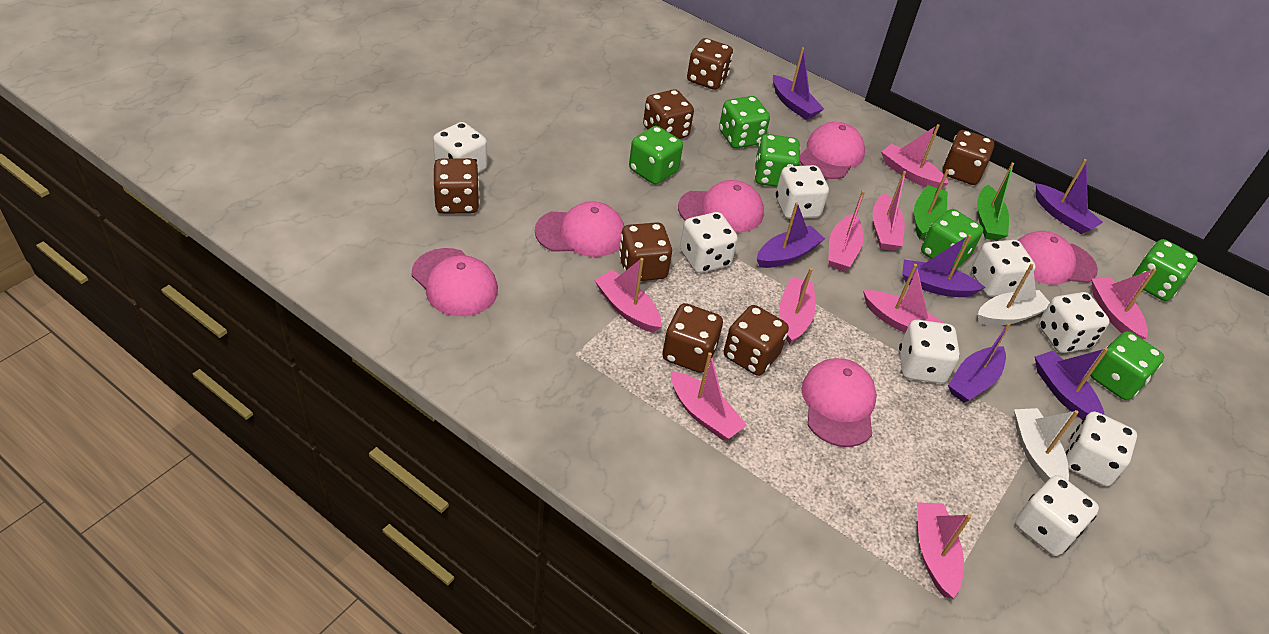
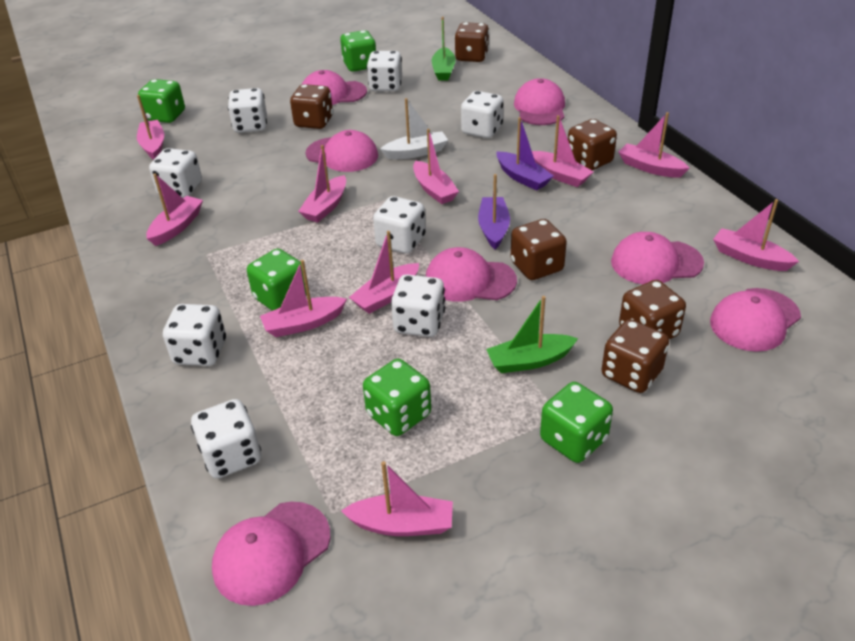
brown dice: [434,158,480,214] [619,222,672,281] [643,89,694,139] [662,303,723,373] [687,38,733,90] [724,305,789,376] [942,130,994,185] = 7 -> [290,84,333,129] [455,22,489,62] [511,219,567,280] [568,119,617,170] [601,319,669,393] [619,280,686,339] = 6
green dice: [629,126,683,184] [719,96,770,148] [754,134,800,187] [921,209,983,269] [1090,331,1164,400] [1132,239,1198,301] = 6 -> [138,79,185,123] [247,248,307,311] [340,30,376,72] [363,359,431,436] [540,382,613,463] = 5
pink boat: [595,258,661,333] [671,352,747,440] [780,268,816,344] [828,190,865,271] [863,264,944,333] [873,171,906,251] [881,124,949,188] [917,502,972,598] [1091,268,1156,339] = 9 -> [137,95,164,160] [146,173,203,246] [260,260,347,337] [298,145,346,222] [341,461,453,536] [349,231,419,314] [413,129,459,204] [532,115,594,187] [618,112,689,178] [713,199,799,271] = 10
pink cap: [412,248,498,316] [535,201,624,257] [678,180,764,233] [800,122,865,179] [801,358,877,447] [1018,231,1098,285] = 6 -> [212,502,330,606] [302,70,367,105] [306,130,378,172] [426,247,517,302] [514,78,565,125] [611,232,704,284] [710,288,801,352] = 7
purple boat: [757,202,825,268] [773,47,824,120] [902,235,985,297] [948,323,1010,403] [1035,348,1108,420] [1036,159,1103,234] = 6 -> [478,174,510,250] [496,117,553,190] = 2
white boat: [978,264,1050,325] [1014,408,1079,483] = 2 -> [380,98,448,159] = 1

